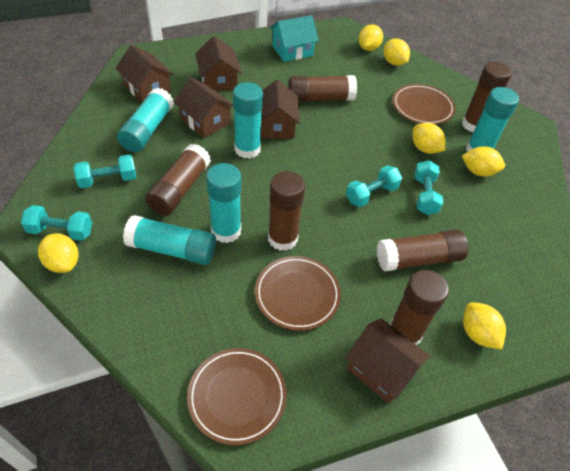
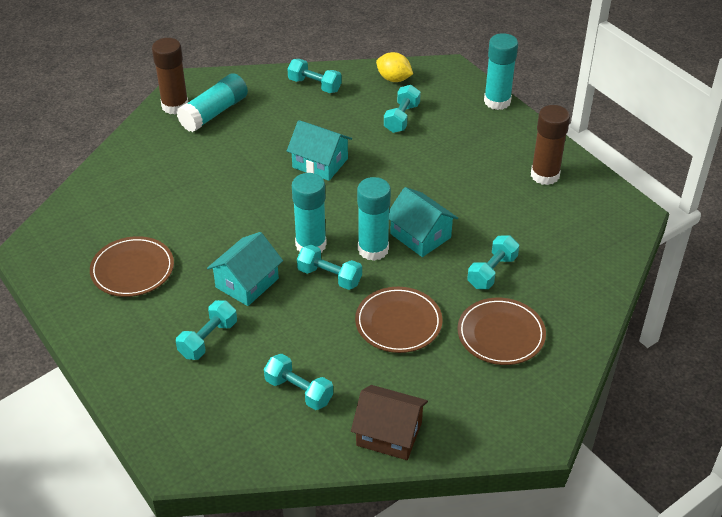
brown glue stick: [145,144,211,216] [268,171,305,251] [288,75,357,102] [377,229,468,272] [390,270,449,345] [462,61,512,132] = 6 -> [152,38,188,114] [531,105,570,185] = 2
brown house: [116,45,173,103] [174,77,233,138] [195,36,242,92] [261,80,300,139] [345,318,430,404] = 5 -> [351,385,428,460] = 1
turquoise dumbbell: [21,205,92,241] [73,155,136,188] [346,165,402,207] [414,160,443,215] = 4 -> [176,300,237,360] [264,354,333,410] [288,59,342,93] [297,245,362,290] [384,85,421,133] [467,236,519,289] = 6
turquoise glue stick: [117,88,174,152] [123,215,216,265] [206,163,241,243] [233,82,263,159] [466,87,519,152] = 5 -> [177,73,248,132] [292,173,327,253] [357,177,391,261] [484,33,518,110] = 4
turquoise house: [270,15,319,62] = 1 -> [207,232,283,306] [287,120,352,181] [389,187,458,257] = 3
yellow lemon: [38,233,79,273] [359,24,383,51] [383,38,410,66] [412,123,445,154] [462,146,505,177] [463,302,506,349] = 6 -> [376,52,413,82] = 1

